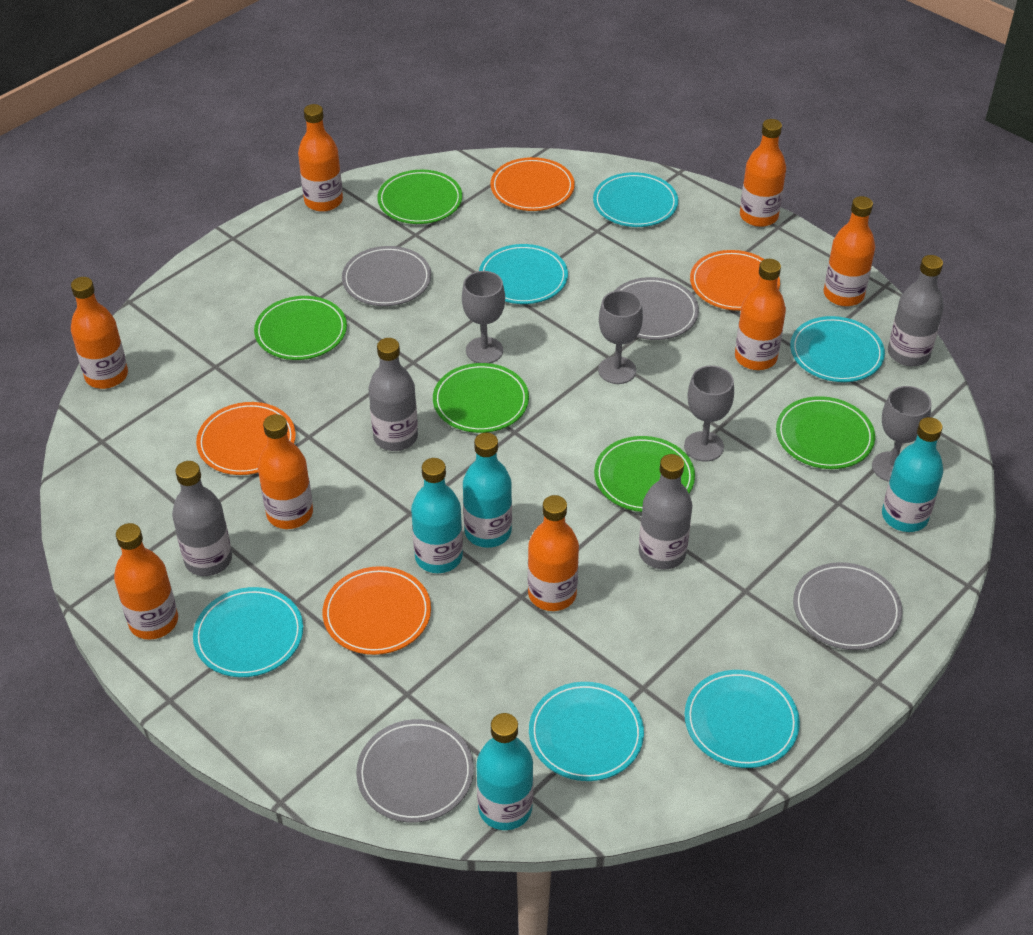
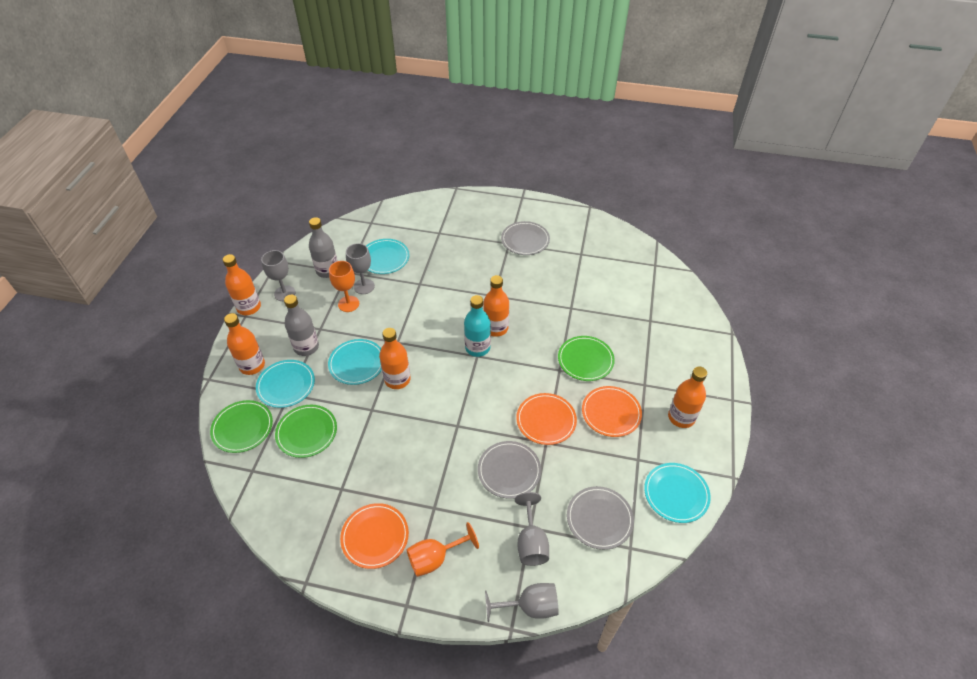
green plate: [254,296,347,360] [377,170,462,224] [433,363,529,433] [594,436,695,512] [776,396,875,469] = 5 -> [210,400,273,453] [275,405,337,458] [558,336,615,381] = 3
grey bottle: [172,461,232,576] [369,338,418,451] [639,454,692,570] [888,255,944,366] = 4 -> [284,295,319,356] [309,217,338,278] = 2
grey plate: [342,246,431,306] [356,719,474,823] [614,277,699,340] [793,562,903,650] = 4 -> [478,441,541,499] [501,221,550,255] [567,486,634,550] = 3
orange bottle: [71,277,128,389] [114,523,178,640] [258,414,313,529] [298,104,343,212] [528,495,579,611] [735,259,786,370] [740,119,786,227] [824,196,875,306] = 8 -> [223,254,261,315] [224,313,265,375] [379,328,411,389] [484,275,509,337] [668,366,707,428] = 5
orange goblet: none = 0 -> [329,261,359,312] [406,522,479,577] = 2
orange plate: [196,402,296,475] [323,566,431,655] [490,157,575,211] [690,250,780,311] = 4 -> [340,503,409,569] [516,393,577,445] [582,386,642,437] = 3
turquoise bottle: [411,458,463,573] [463,432,512,548] [477,713,533,830] [882,417,943,532] = 4 -> [464,295,491,357] = 1
turquoise plate: [193,587,303,677] [479,244,568,304] [529,682,644,781] [593,172,678,227] [685,670,800,768] [790,316,885,382] = 6 -> [256,360,315,408] [328,339,382,385] [366,239,410,274] [644,463,711,523] = 4

